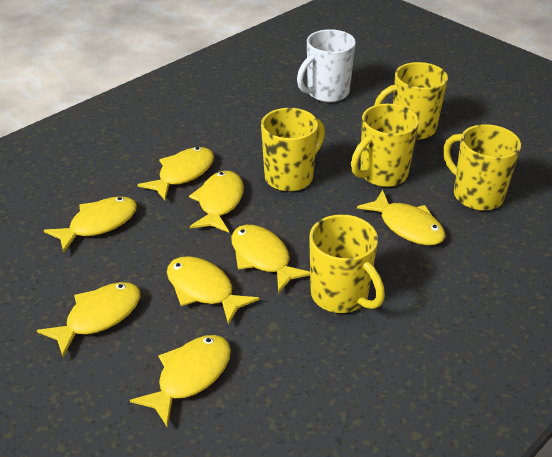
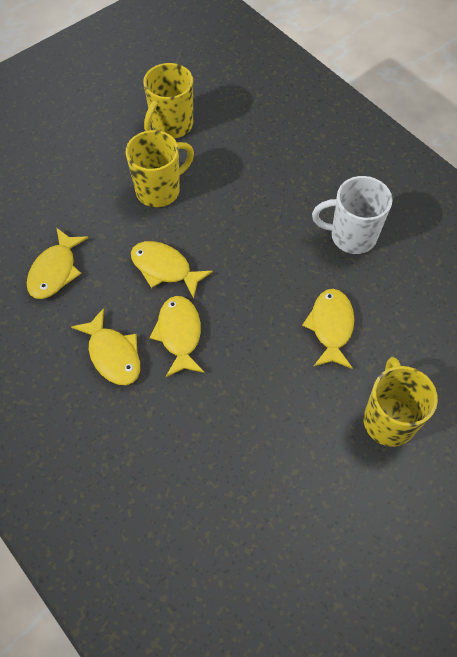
yellow fish: [37,282,141,358] [44,196,137,253] [130,335,231,428] [137,147,214,200] [167,256,259,325] [189,171,244,233] [231,225,310,293] [357,190,445,245] = 8 -> [27,228,88,299] [71,308,140,385] [131,241,213,298] [150,296,204,377] [302,289,354,369] = 5
yellow mug: [261,108,325,192] [309,214,385,313] [351,104,419,187] [374,62,448,140] [443,124,521,211] = 5 -> [126,130,194,207] [143,63,193,138] [364,357,438,447] = 3

